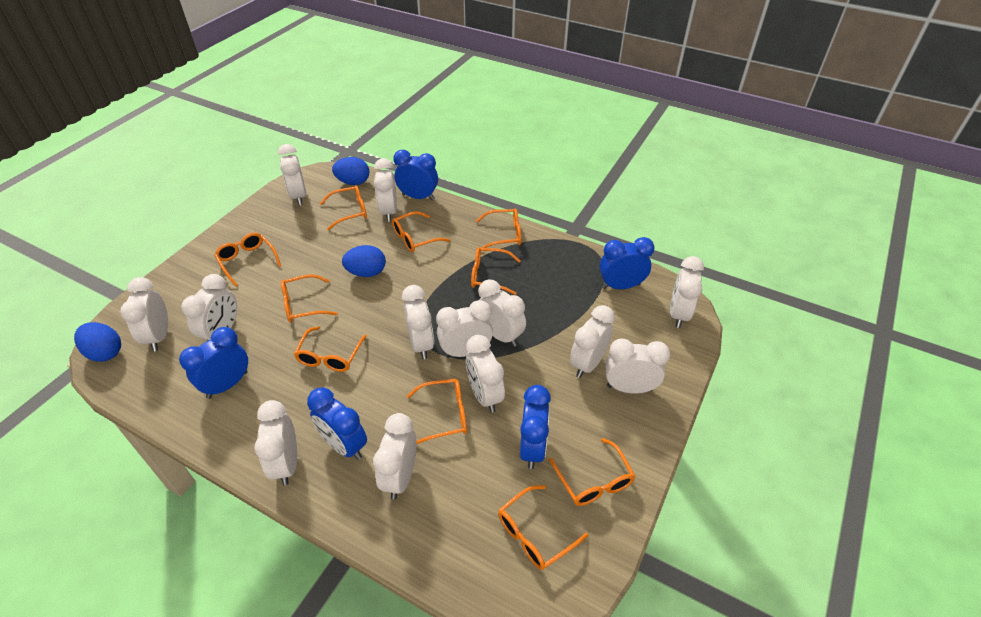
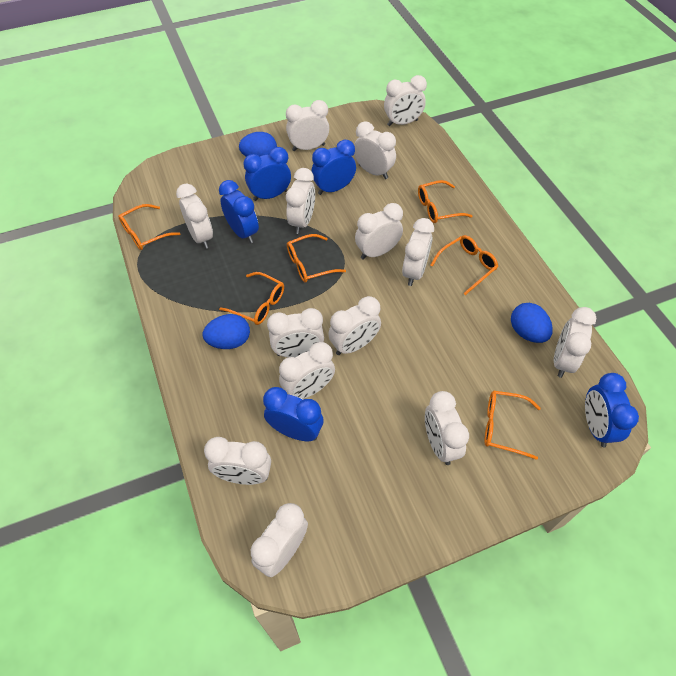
orange glasses: [214,233,281,287] [281,274,338,322] [294,326,367,372] [320,185,367,230] [392,211,450,252] [407,379,467,444] [471,247,521,295] [476,209,521,248] [498,485,588,570] [549,438,635,506] = 10 -> [118,204,180,250] [219,272,284,325] [287,234,346,283] [418,180,472,223] [430,235,498,295] [485,390,541,460] = 6
white clock: [120,277,168,352] [181,274,237,341] [254,400,297,486] [278,144,306,205] [373,413,417,499] [374,158,397,222] [402,285,434,359] [436,300,493,357] [466,335,505,413] [478,280,526,347] [570,305,615,378] [606,339,670,394] [670,256,704,328] = 13 -> [176,183,213,249] [204,437,271,485] [251,503,308,577] [267,308,324,357] [279,342,335,399] [286,100,329,151] [286,168,315,234] [328,296,381,355] [354,122,396,179] [355,203,403,260] [384,75,427,126] [402,218,434,286] [425,391,469,465] [553,307,596,378] = 14

